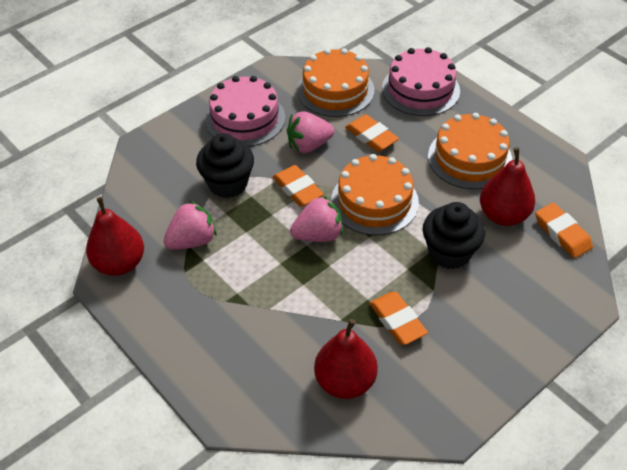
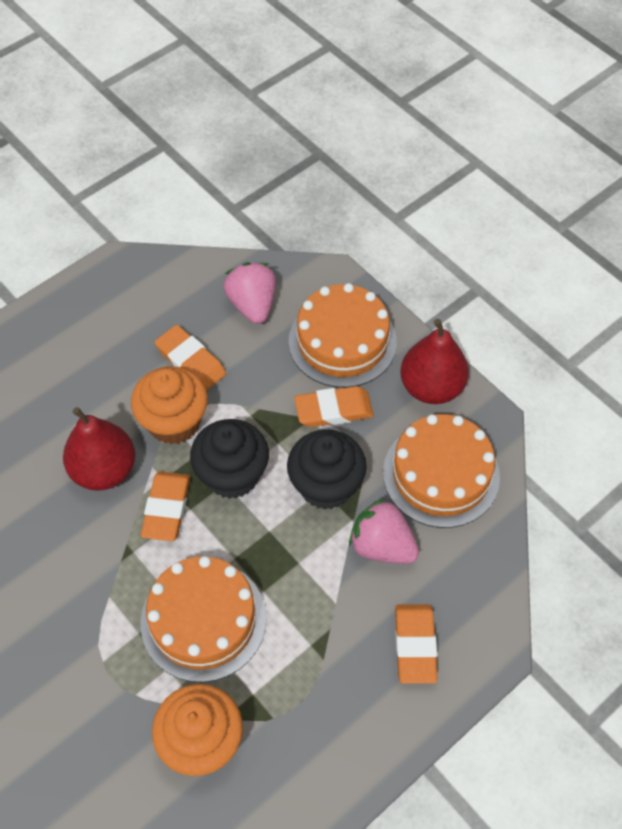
orange cupcake: none = 0 -> [131,366,208,445] [152,684,243,776] = 2
pink cake: [205,76,285,147] [382,47,460,116] = 2 -> none = 0
pink strawberry: [163,201,216,250] [287,111,334,153] [290,196,343,242] = 3 -> [223,262,276,324] [349,499,419,564] = 2
red pear: [86,197,144,276] [314,319,378,399] [480,147,535,226] = 3 -> [63,407,135,491] [400,319,469,404] = 2

